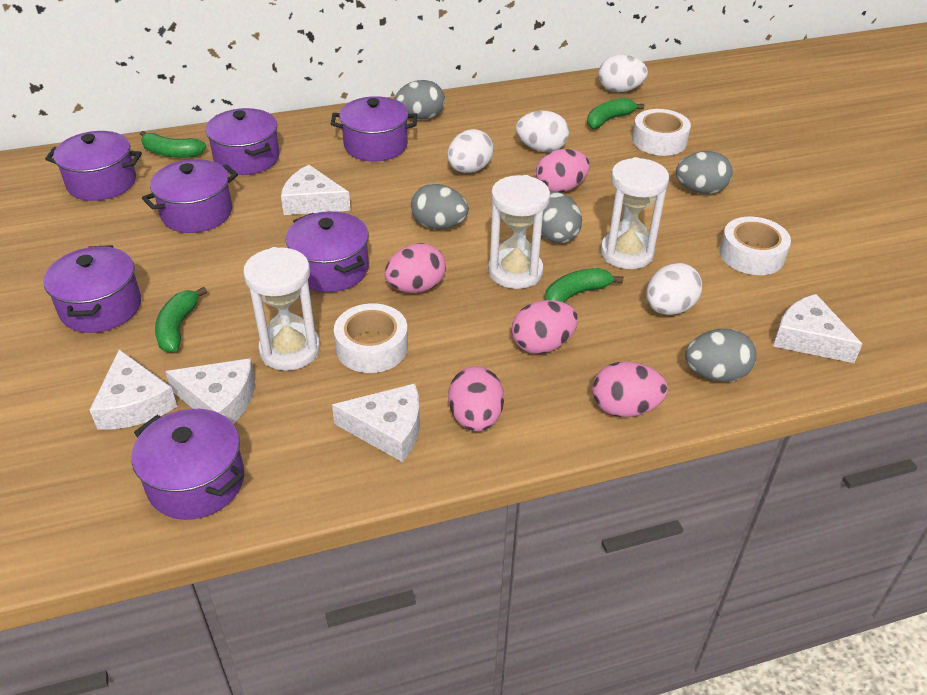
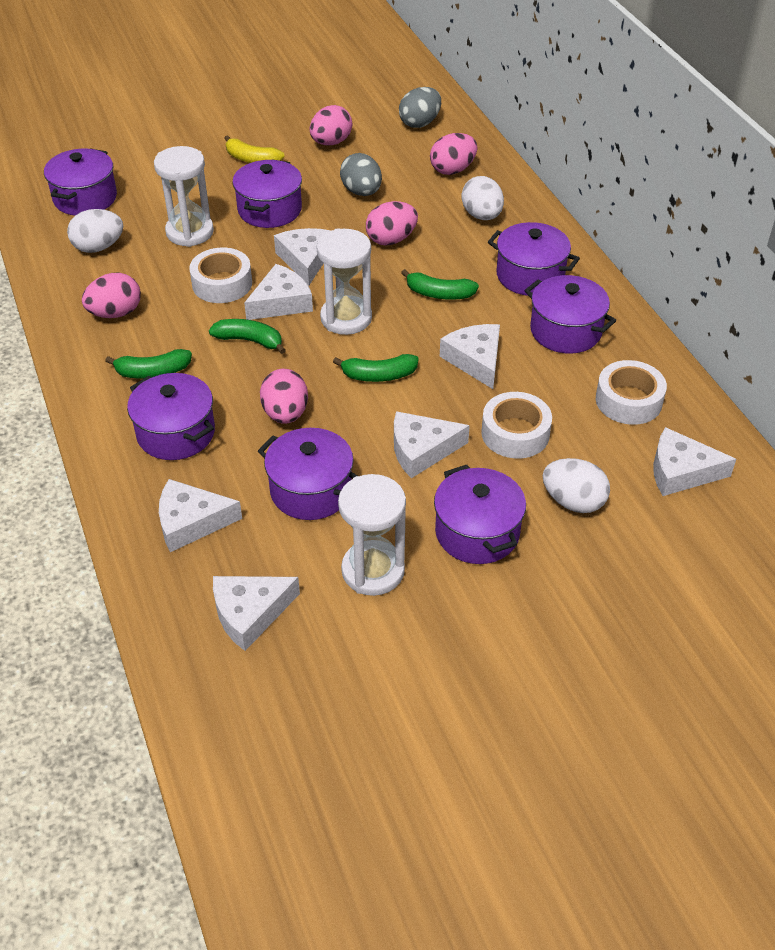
grey egg: [395,80,445,119] [411,184,469,229] [541,191,582,243] [676,151,733,194] [685,329,757,382] = 5 -> [340,153,382,196] [399,87,441,128] = 2
white cheese: [90,349,177,430] [165,358,255,424] [281,165,351,215] [332,383,420,462] [773,294,863,363] = 5 -> [159,479,242,552] [213,576,300,651] [244,264,313,320] [274,228,331,286] [394,411,470,478] [440,324,500,389] [653,427,736,496] = 7
white egg: [447,129,493,173] [516,111,569,152] [598,54,648,92] [646,263,702,315] = 4 -> [67,209,123,253] [461,176,504,220] [543,458,610,513] = 3
yellow banana: none = 0 -> [224,136,285,163] = 1

